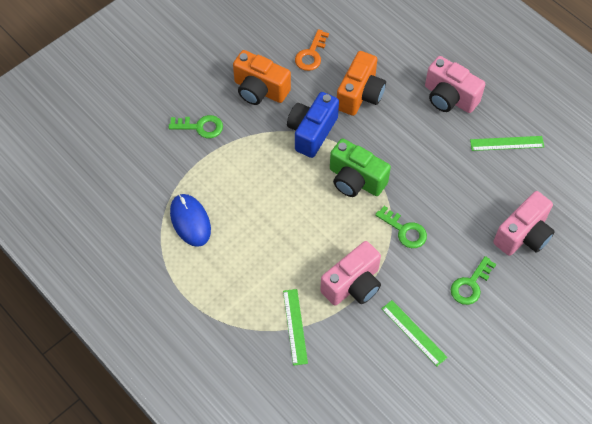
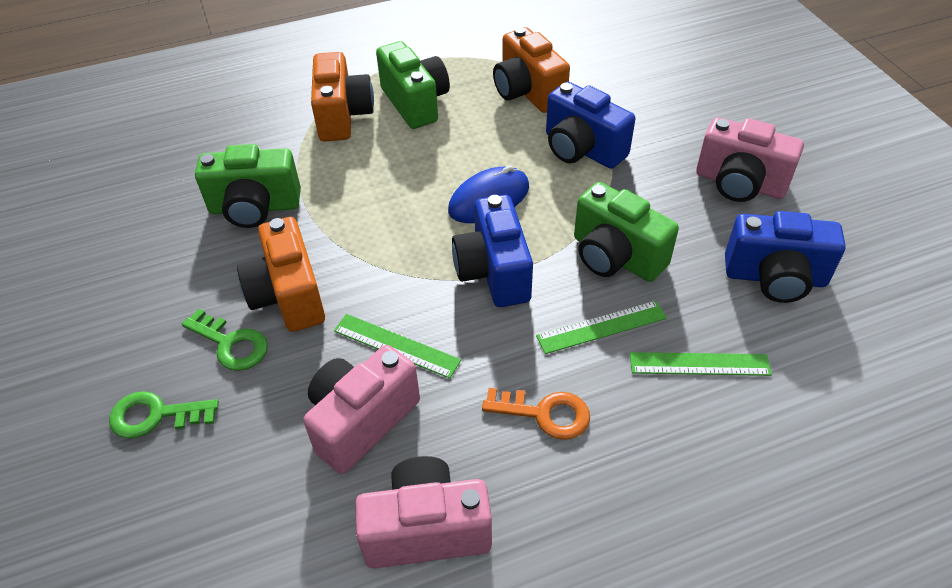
blue camera: [287,92,339,158] = 1 -> [452,195,533,307] [546,82,635,169] [725,211,846,303] = 3
green camera: [330,138,391,197] = 1 -> [195,144,301,228] [376,41,450,129] [574,182,679,282] = 3
green key: [169,115,223,138] [375,206,427,248] [451,256,496,305] = 3 -> [109,391,219,439] [182,309,268,371] = 2
orange camera: [233,50,291,105] [337,51,386,116] = 2 -> [237,217,325,332] [311,52,374,142] [493,27,570,113] = 3

